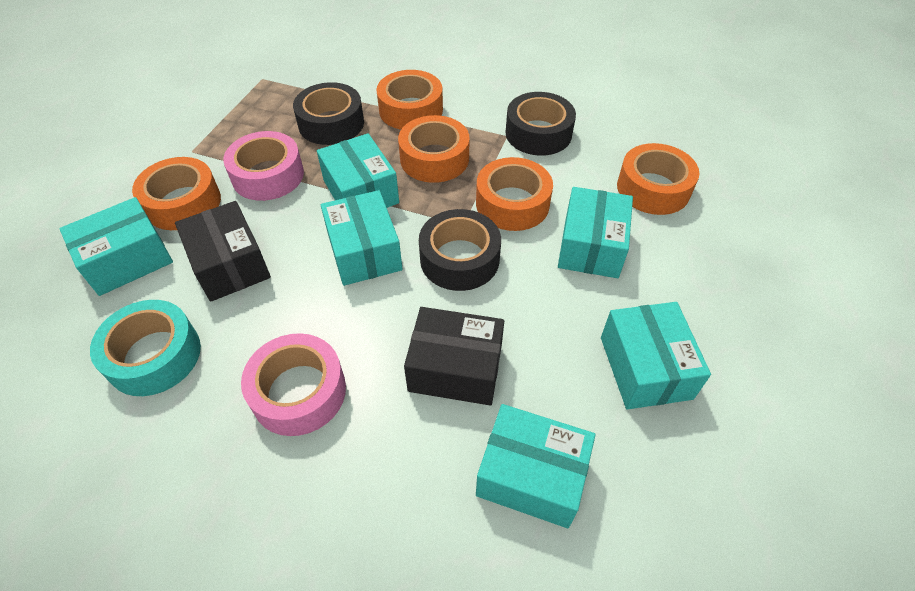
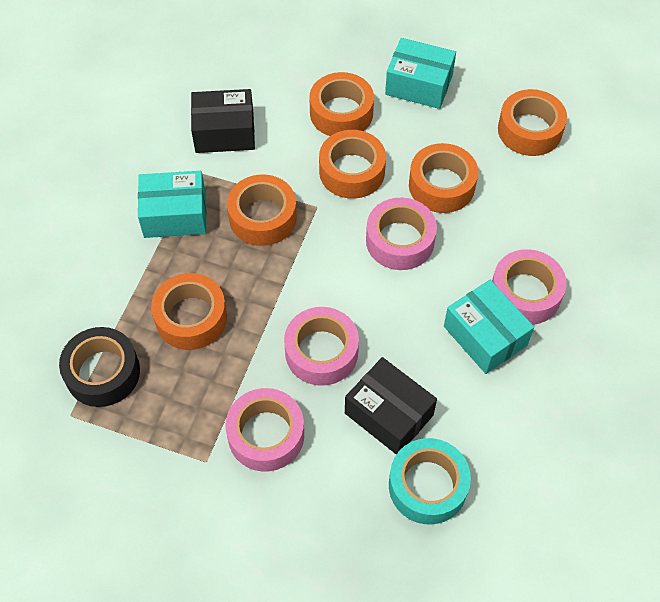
black tape: [293,82,364,145] [419,209,501,291] [505,92,576,156] = 3 -> [59,327,140,407] = 1
orange tape: [132,157,221,230] [376,70,443,130] [398,115,470,183] [476,157,553,231] [617,143,699,215] = 5 -> [151,273,227,350] [227,174,297,246] [309,72,374,136] [319,130,386,199] [409,143,478,213] [498,89,567,156] = 6
pink tape: [223,131,304,201] [241,333,346,436] = 2 -> [225,388,304,471] [284,307,359,386] [366,198,437,270] [492,249,567,325] = 4
turquoise box: [59,197,173,296] [317,133,399,208] [321,190,403,286] [476,404,595,528] [558,187,633,278] [601,302,711,409] = 6 -> [138,171,207,238] [385,38,456,109] [444,280,534,374] = 3

